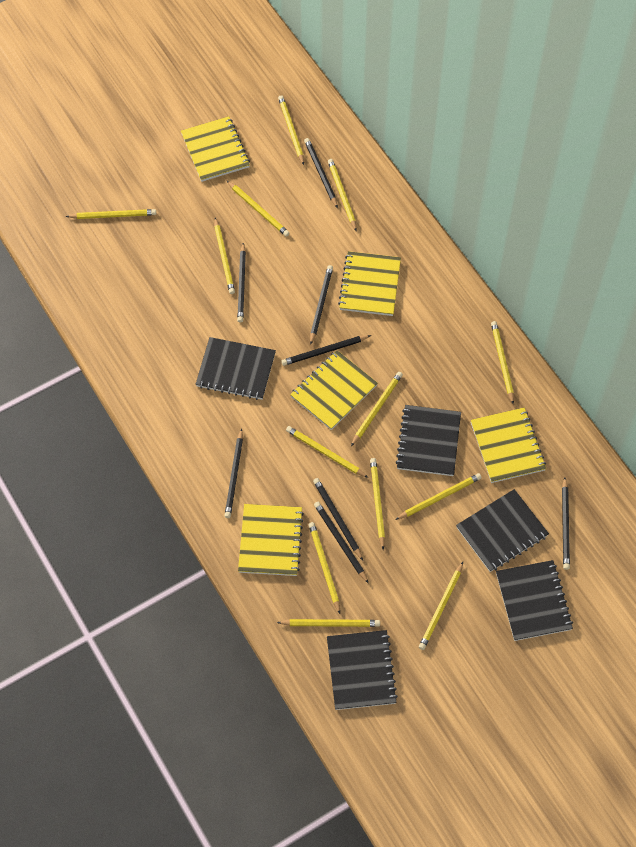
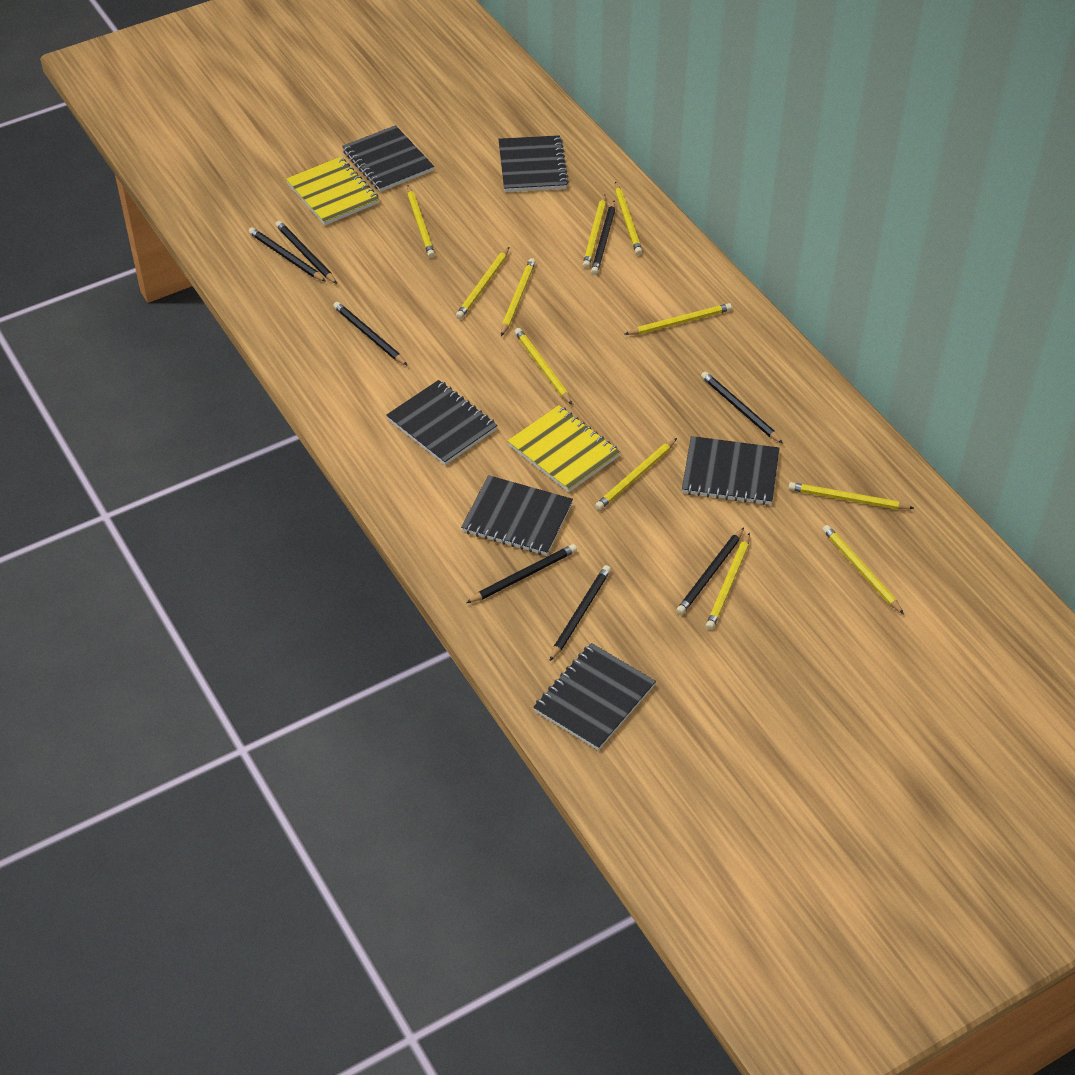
black notebook: [196,337,276,400] [327,630,398,710] [395,405,461,476] [456,489,549,572] [496,560,573,641] = 5 -> [342,125,434,192] [386,380,498,465] [461,475,573,555] [499,135,569,192] [534,643,656,750] [682,436,780,505] = 6
yellow notebook: [181,116,250,182] [238,504,304,576] [290,350,378,430] [338,251,401,316] [471,408,546,483] = 5 -> [286,157,379,225] [507,405,620,492] = 2
yellow pencil: [66,209,156,219] [214,218,235,294] [227,181,290,237] [277,619,380,627] [278,95,304,165] [286,426,369,478] [309,522,340,614] [328,159,357,231] [351,372,403,446] [370,458,385,550] [395,473,482,520] [419,562,463,650] [491,321,514,405] = 13 -> [407,185,435,258] [456,247,509,319] [501,258,536,336] [514,328,572,405] [583,194,606,268] [595,438,677,510] [615,182,642,255] [624,303,732,335] [706,533,750,630] [788,482,915,510] [823,525,904,614] = 11

